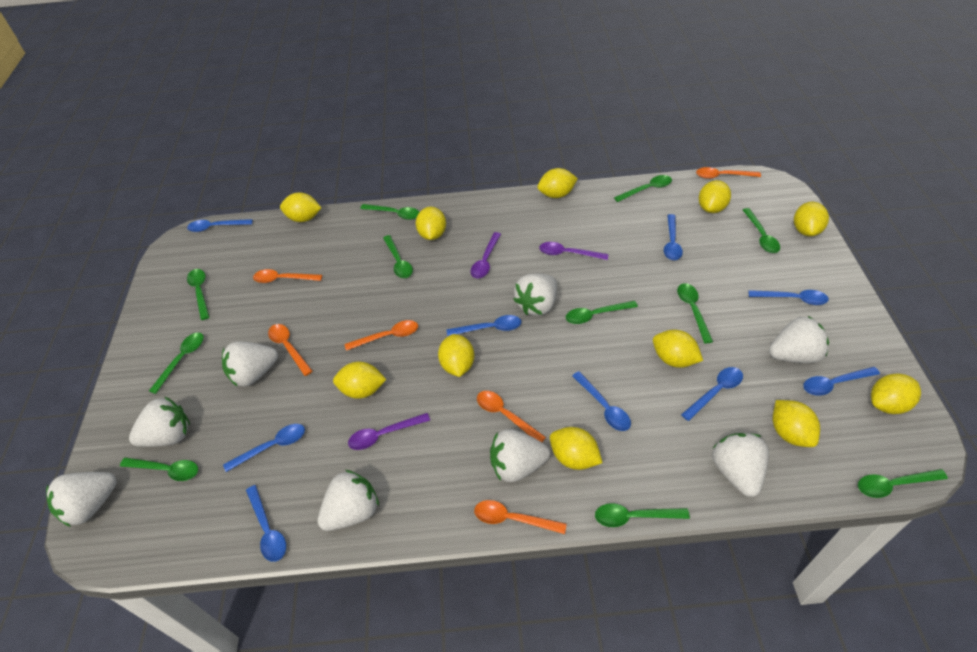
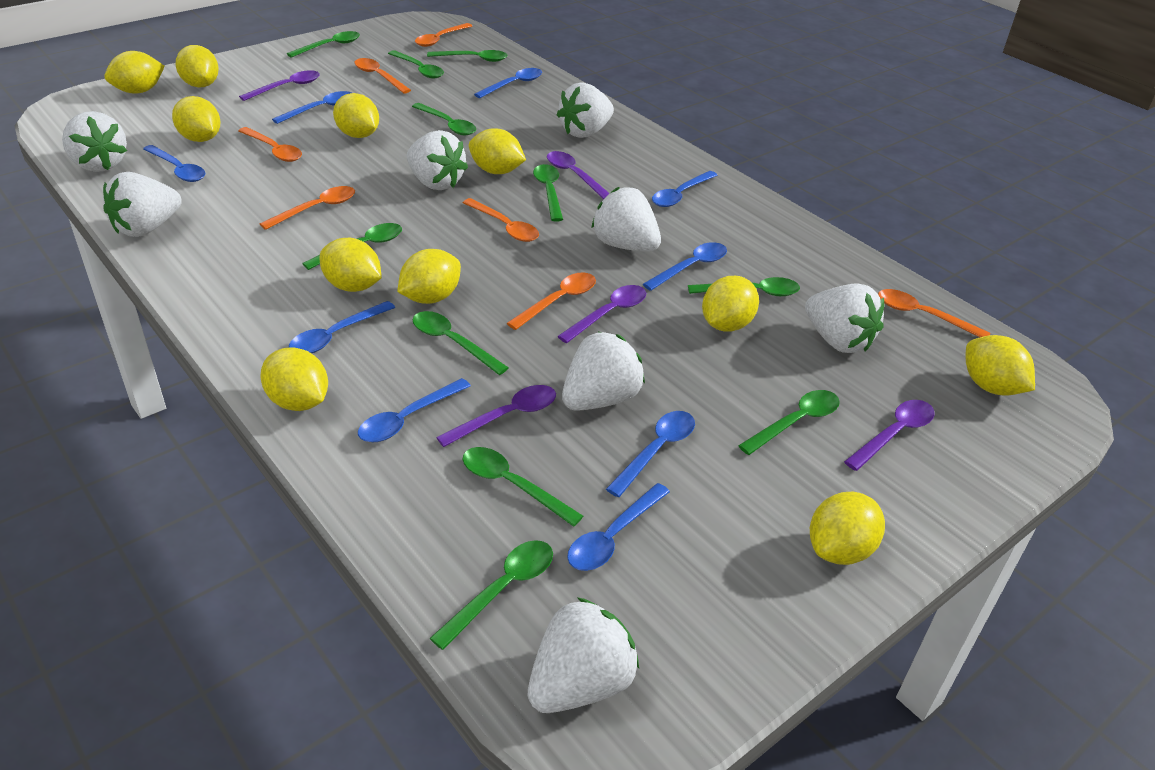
orange spoon: [253,269,322,283] [268,324,313,376] [345,320,418,351] [474,500,567,534] [477,391,546,442] [696,167,761,179] = 6 -> [238,127,302,162] [260,186,355,230] [354,58,411,94] [415,23,472,47] [463,198,539,242] [507,272,596,330] [878,289,991,337] = 7
purple spoon: [348,413,430,450] [471,232,501,278] [539,242,609,260] = 3 -> [239,70,320,101] [436,385,556,447] [547,151,610,200] [557,285,646,343] [844,400,935,471] = 5

